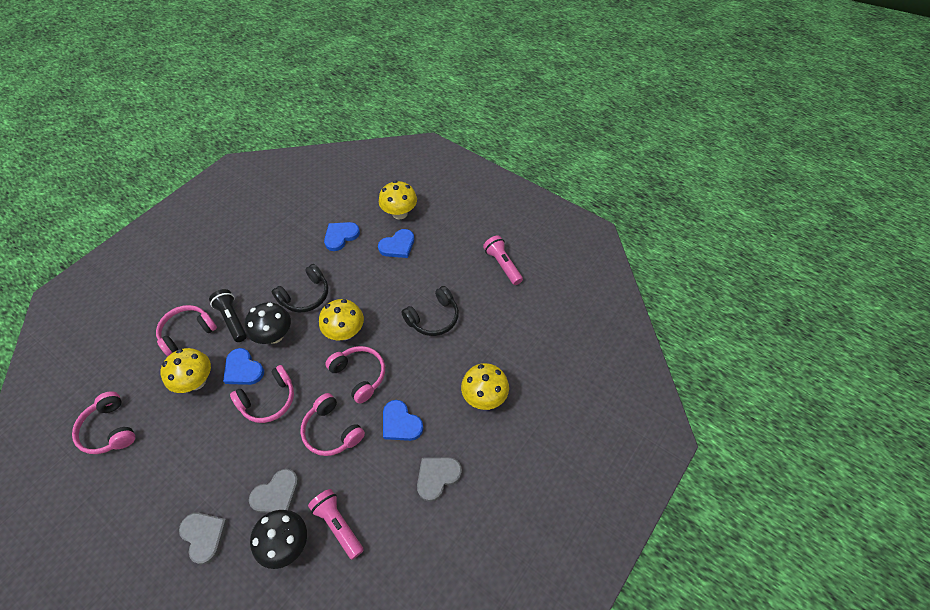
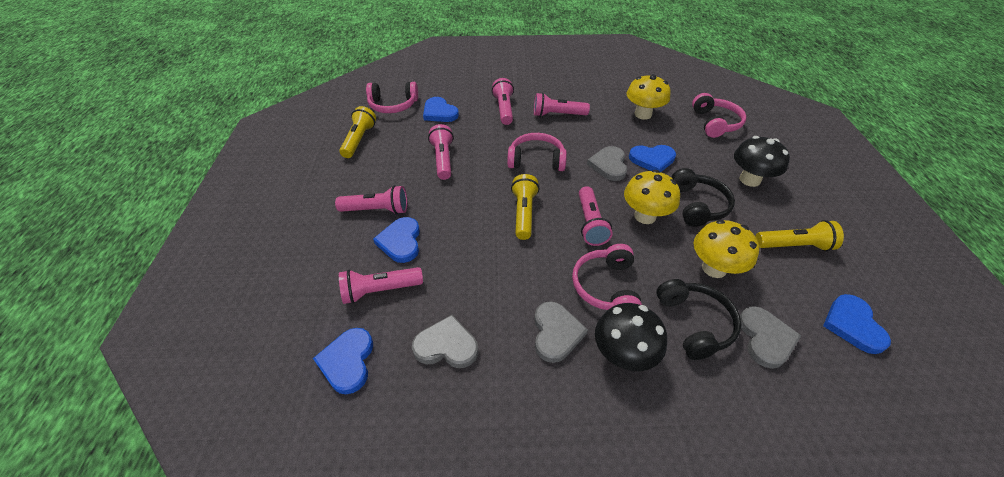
black flashlight: [209,289,247,342] = 1 -> none = 0
blue heart: [223,348,264,385] [324,222,360,251] [378,229,414,258] [383,400,424,441] = 4 -> [313,328,373,394] [373,217,420,263] [423,97,459,122] [629,145,676,172] [823,294,891,354] = 5
grey heart: [179,513,228,565] [249,469,299,513] [417,457,462,502] = 3 -> [412,315,478,368] [534,301,588,363] [587,146,627,181] [740,306,801,369] = 4
pink flashlight: [308,489,364,560] [483,235,523,285] = 2 -> [335,185,407,214] [339,267,423,304] [428,124,454,180] [492,78,514,125] [534,93,590,117] [579,186,613,246] = 6
pink headphones: [72,391,135,454] [156,305,217,356] [230,365,294,423] [300,393,365,456] [325,346,385,404] = 5 -> [366,82,418,113] [507,133,567,171] [572,244,642,310] [692,93,746,138] = 4
yellow flashlight: none = 0 -> [339,106,376,158] [511,174,539,240] [755,220,844,251] = 3
yellow mushroom: [160,348,211,393] [319,299,364,341] [379,181,417,220] [461,363,509,410] = 4 -> [624,170,680,224] [627,74,671,120] [694,220,759,278] = 3

